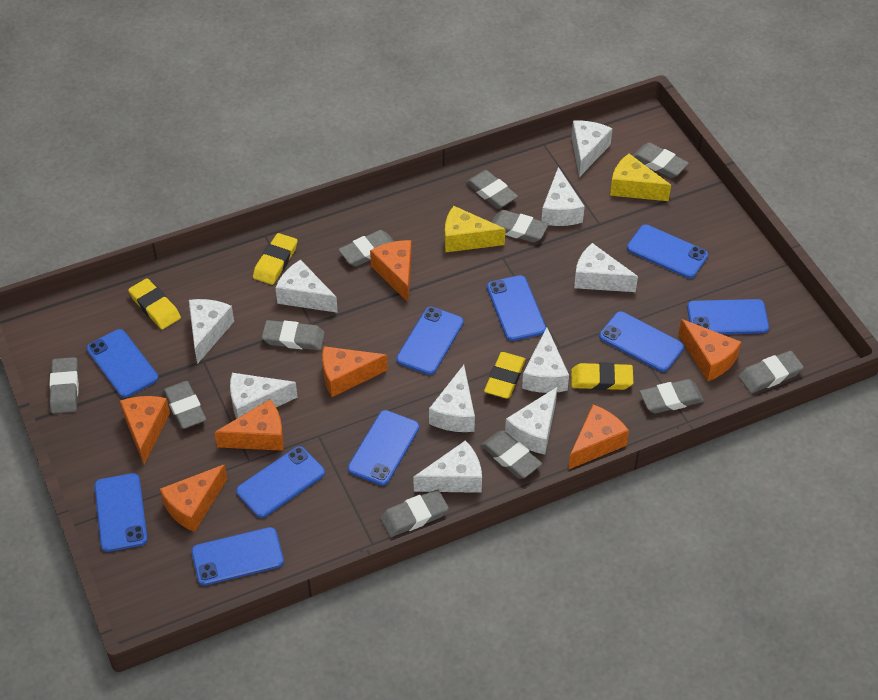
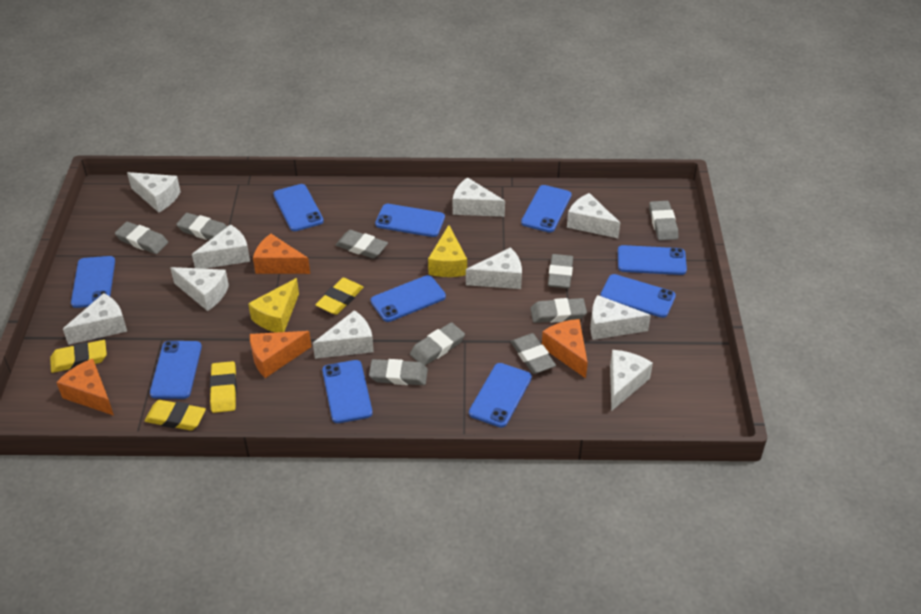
grey eraser: [49,357,79,414] [163,381,206,429] [262,320,325,350] [338,230,394,266] [380,489,449,537] [466,170,518,209] [481,430,542,479] [492,210,549,243] [632,142,689,178] [640,379,704,413] [739,351,804,393] = 11 -> [115,222,168,254] [176,213,227,240] [336,230,388,258] [369,359,428,385] [410,322,465,366] [511,333,556,374] [530,298,587,323] [548,254,573,289] [649,201,678,240] = 9
orange cheese: [120,396,170,465] [160,464,227,532] [214,399,284,451] [322,346,388,397] [370,240,412,302] [568,404,629,470] [678,319,741,381] = 7 -> [56,359,114,416] [250,331,311,378] [253,234,310,274] [542,319,588,378] = 4

